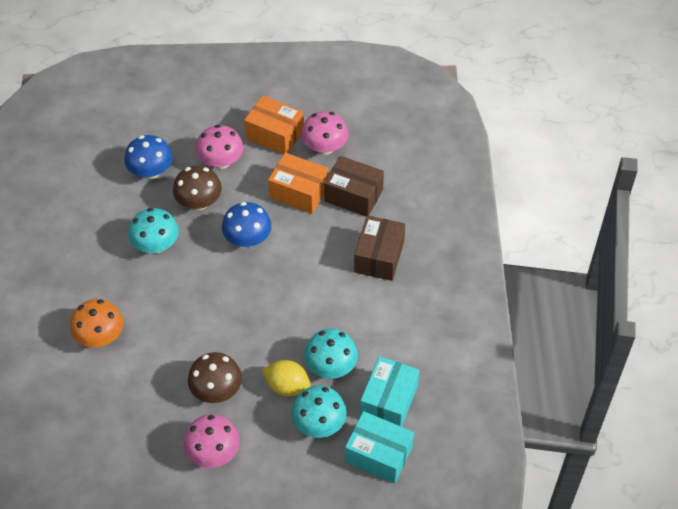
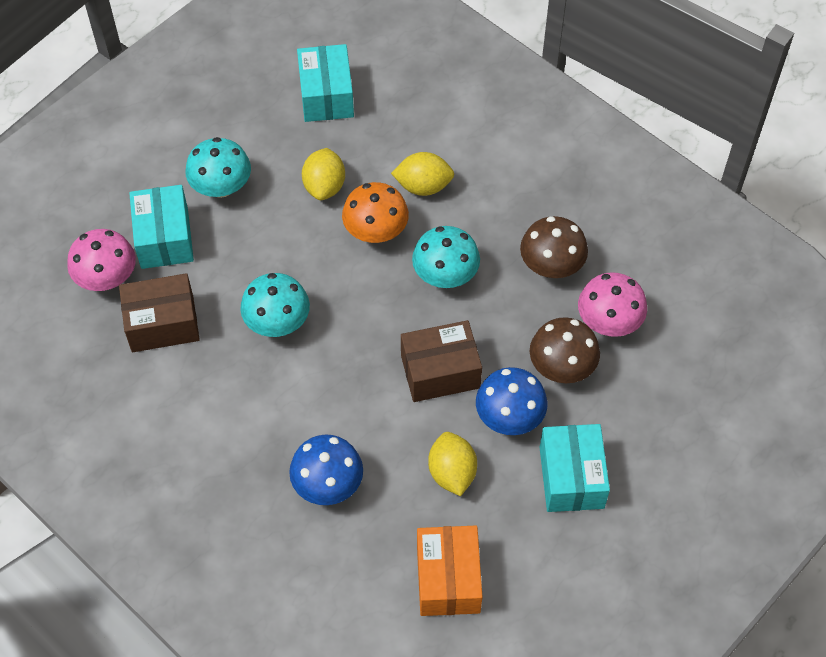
orange box: [244,95,304,154] [268,153,328,214] = 2 -> [417,526,483,616] = 1
pink mushroom: [184,414,240,468] [196,125,243,169] [301,111,348,155] = 3 -> [67,229,136,291] [578,272,647,337] = 2
turquoise box: [345,411,414,484] [360,356,419,427] = 2 -> [129,185,194,269] [297,44,354,122] [540,424,610,512] = 3
yellow lemon: [262,360,311,397] = 1 -> [302,148,345,200] [391,152,454,196] [428,432,477,496] = 3

